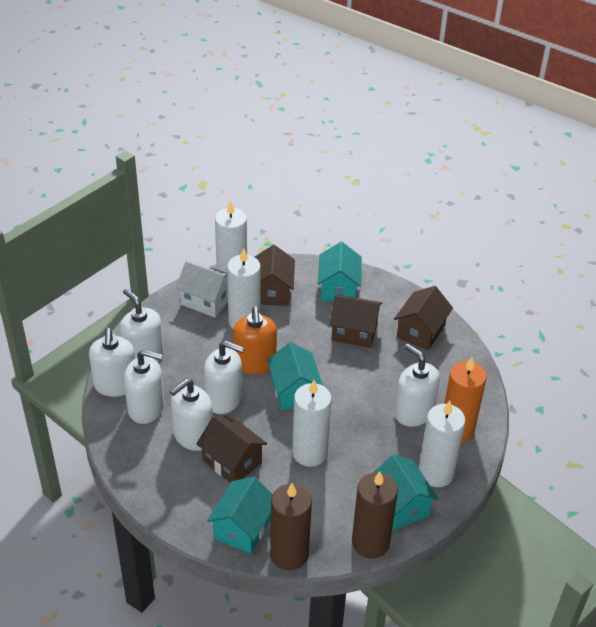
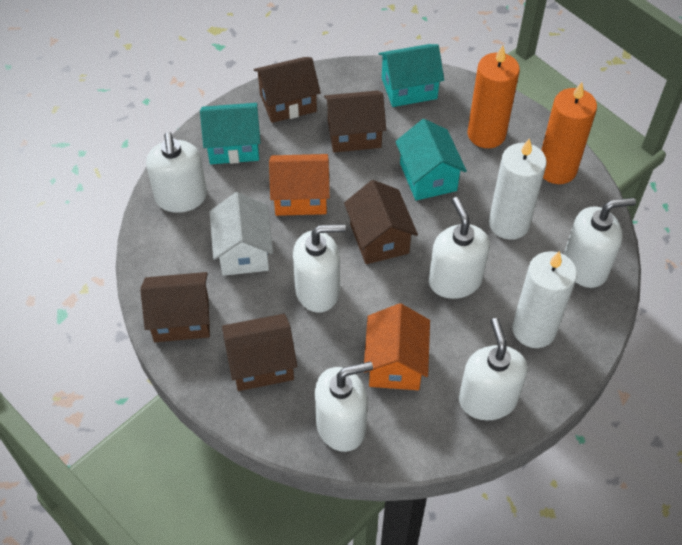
brown candle: [270,483,312,570] [352,472,398,558] = 2 -> none = 0
brown house: [196,415,267,483] [255,245,295,306] [329,295,382,348] [394,286,453,350] = 4 -> [140,272,210,342] [222,314,297,391] [254,57,321,123] [324,90,386,153] [344,180,418,264] = 5
orange candle: [444,357,487,443] = 1 -> [468,45,520,148] [541,82,597,184] = 2
orange house: none = 0 -> [269,154,330,216] [364,303,430,390] = 2
orange soap dispenser: [233,306,277,374] = 1 -> none = 0
turquoise house: [207,477,272,554] [267,342,323,411] [318,242,362,301] [373,454,438,530] = 4 -> [200,103,260,164] [379,44,444,107] [395,119,467,201] = 3
white candle: [215,200,247,273] [227,248,261,329] [292,380,332,467] [418,401,466,487] = 4 -> [489,138,547,240] [512,251,577,348] = 2

